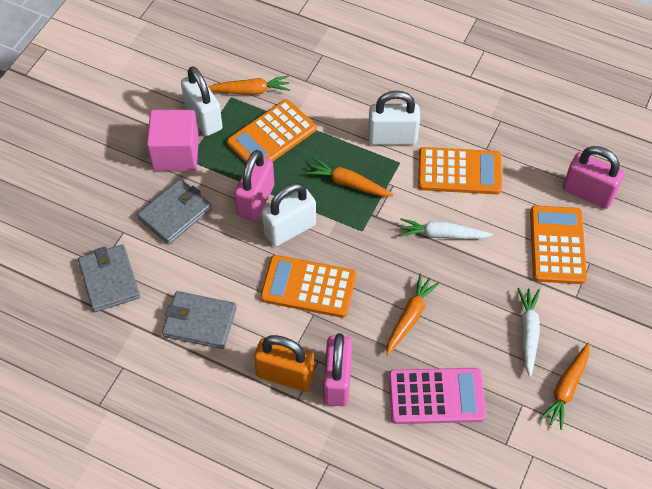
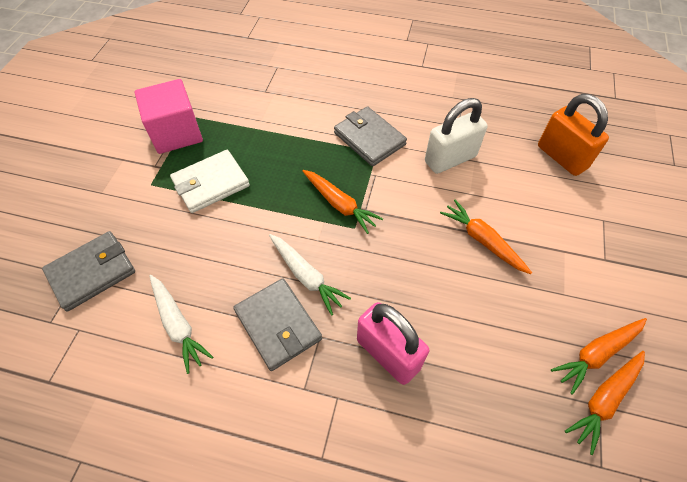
orange calculator: [227,99,316,163] [260,255,356,318] [418,147,502,194] [530,206,587,284] = 4 -> none = 0
pink calculator: [389,368,486,424] = 1 -> none = 0
pink padlock: [235,150,274,221] [323,333,353,406] [563,146,624,209] = 3 -> [357,302,429,385] = 1
white padlock: [181,66,223,136] [262,183,316,247] [368,90,420,145] = 3 -> [425,98,487,174] = 1
white wallet: none = 0 -> [170,150,250,213] = 1

